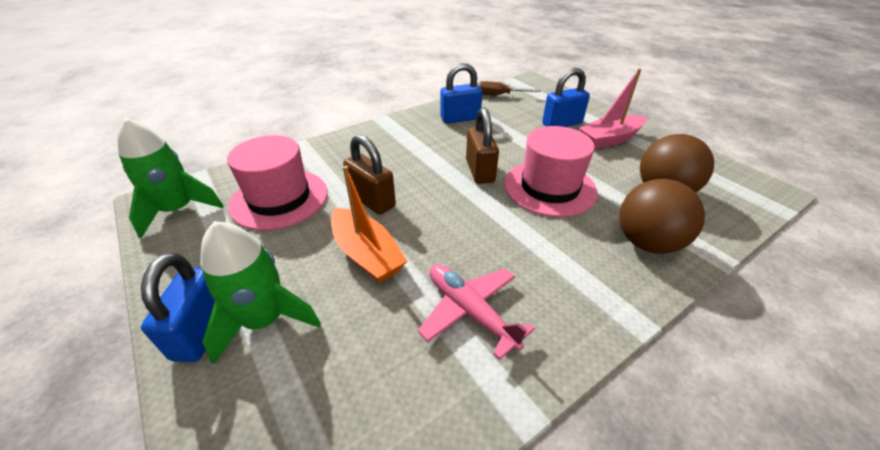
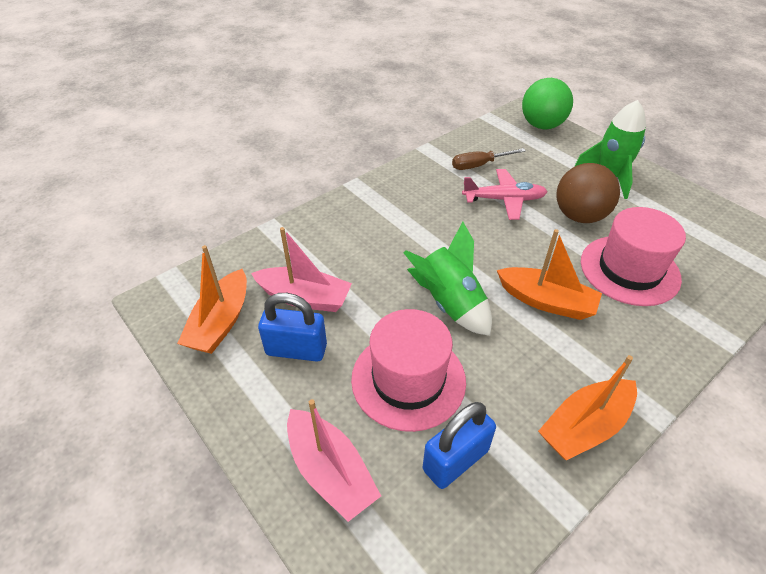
blue padlock: [141,253,215,362] [440,63,482,124] [542,68,590,127] = 3 -> [258,293,327,362] [423,402,496,489] = 2
brown ball: [619,179,705,254] [640,134,714,193] = 2 -> [556,163,620,223] = 1
brown padlock: [343,135,396,215] [466,107,499,184] = 2 -> none = 0
green ball: none = 0 -> [522,78,573,129] = 1
orange boat: [331,165,407,283] = 1 -> [177,245,247,354] [497,229,602,320] [538,355,637,460] = 3
pink boat: [579,68,646,149] = 1 -> [251,227,352,312] [287,399,381,522] = 2

